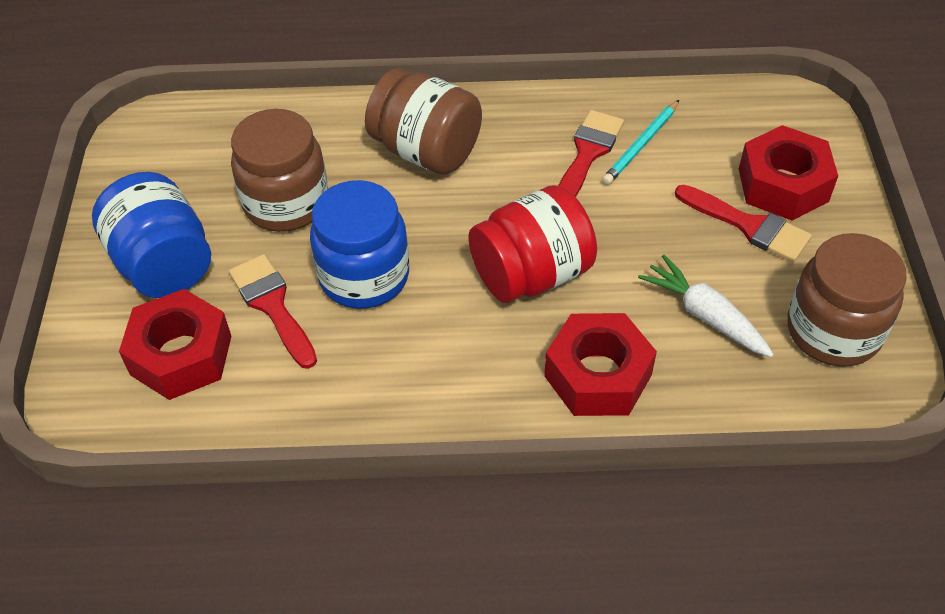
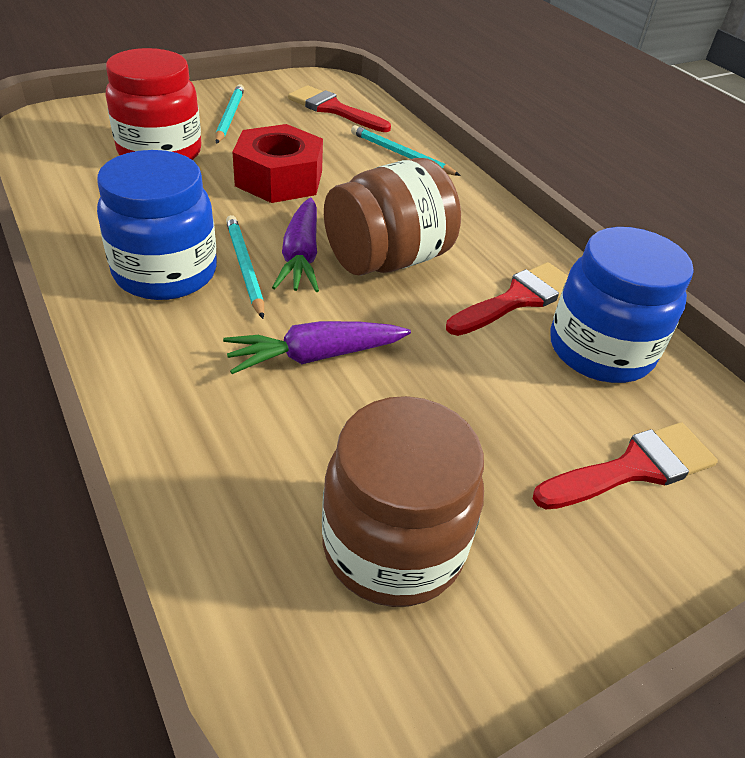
brown jar: [231,109,328,232] [365,68,482,175] [787,233,907,367] = 3 -> [322,396,484,607] [324,158,461,276] = 2
purple carrot: none = 0 -> [223,321,411,374] [272,198,319,292] = 2
red nut: [119,289,232,400] [544,313,657,416] [739,125,838,221] = 3 -> [232,124,323,203] = 1
turquoise pencil: [602,100,679,185] = 1 -> [215,84,244,144] [226,215,264,319] [351,125,461,176] = 3
white carrot: [638,255,774,357] = 1 -> none = 0

